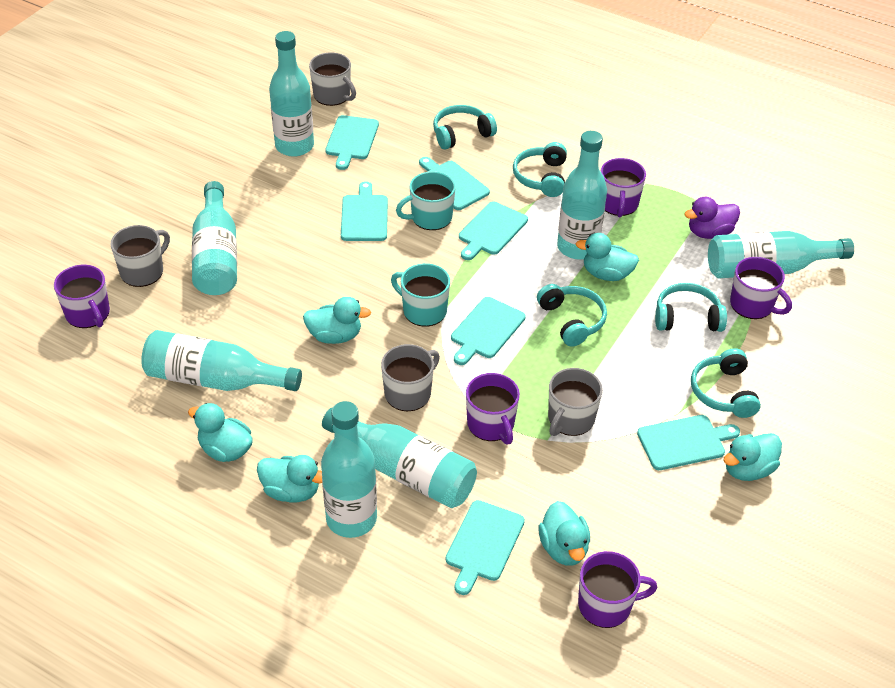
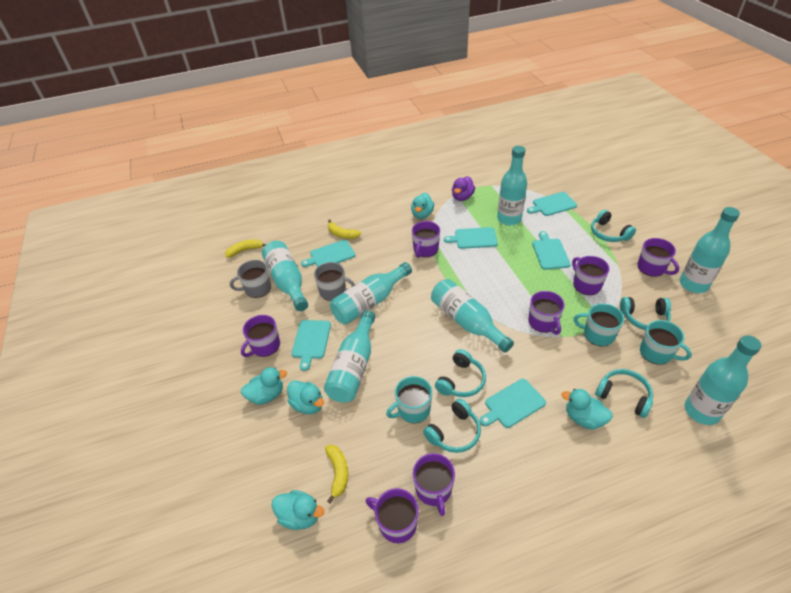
grey mug: [110,225,170,287] [309,52,356,106] [381,344,440,411] [548,368,603,436] = 4 -> [230,260,271,298] [314,262,355,301] = 2
purple mug: [54,265,110,328] [466,373,520,444] [578,551,657,628] [600,158,646,217] [730,257,792,319] = 5 -> [241,315,280,357] [366,488,419,543] [412,221,440,258] [413,453,455,516] [528,291,565,335] [572,256,610,295] [638,238,679,277] = 7
turquoise cutting board: [325,115,379,170] [341,181,388,241] [419,157,490,210] [446,500,525,595] [451,297,526,365] [459,201,528,260] [637,415,740,470] = 7 -> [291,320,331,371] [301,240,355,267] [444,227,498,249] [480,379,546,428] [527,192,577,216] [532,231,571,270] = 6
turquoise duck: [188,403,253,462] [257,455,322,502] [303,297,371,344] [538,501,590,566] [575,233,639,281] [724,433,782,481] = 6 -> [241,367,287,405] [272,490,324,530] [287,380,324,414] [411,193,434,219] [561,389,613,430] = 5
turquoise mug: [391,263,450,327] [396,172,456,230] = 2 -> [386,376,432,423] [574,303,624,346] [640,320,692,365] = 3
yellow banana: none = 0 -> [225,239,266,258] [325,445,348,504] [328,220,361,239] = 3

